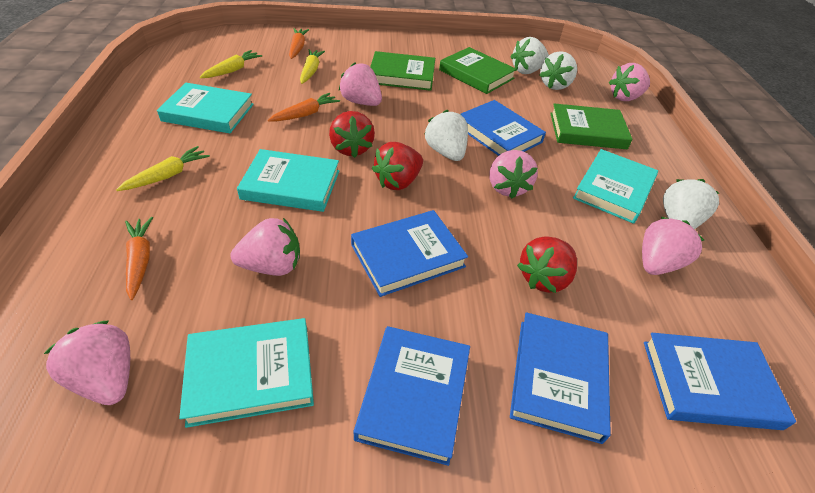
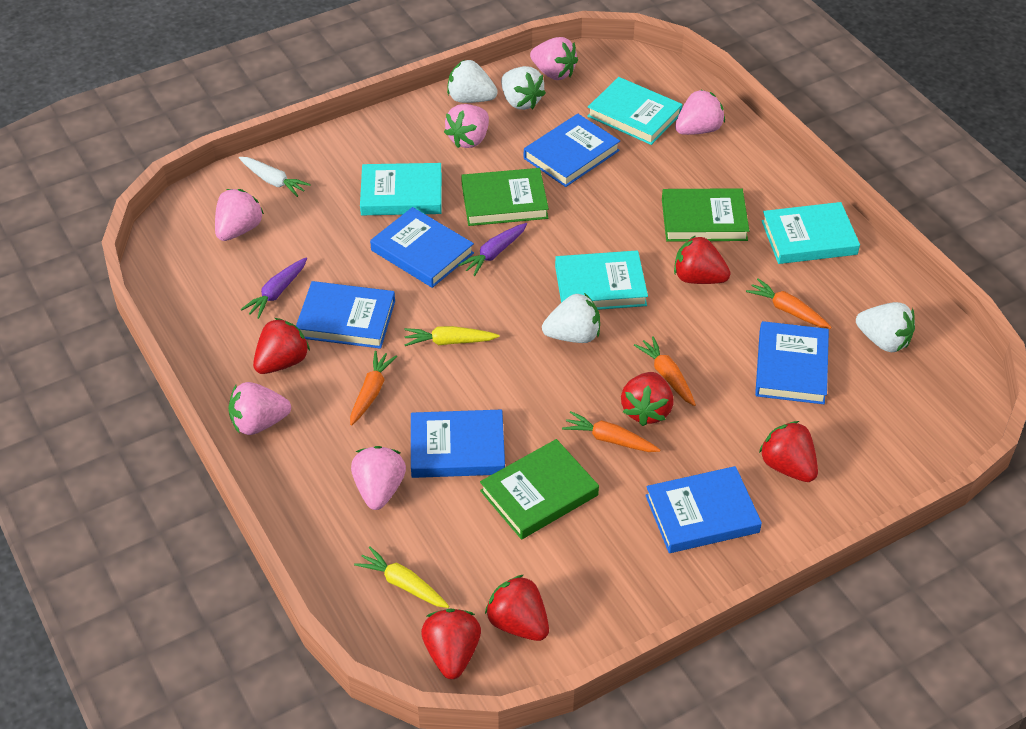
blue book: [351,210,468,297] [354,326,470,466] [461,100,546,156] [510,312,611,444] [644,333,796,430] = 5 -> [296,281,395,349] [370,207,474,288] [411,409,505,478] [524,114,620,187] [645,466,762,553] [755,321,829,404] = 6
orange carrot: [125,217,153,300] [268,93,340,121] [289,28,309,59] = 3 -> [350,351,397,425] [562,411,660,452] [634,336,696,406] [746,279,831,329] = 4
purple carrot: none = 0 -> [241,257,307,319] [458,223,527,276] = 2
red strawberry: [329,111,375,158] [372,142,423,190] [517,236,577,293] = 3 -> [253,318,310,374] [421,608,481,679] [485,575,549,641] [621,372,674,426] [674,235,731,284] [759,421,818,482] = 6
white carrot: none = 0 -> [239,157,311,197] = 1
yellow carrot: [116,146,210,191] [200,50,262,78] [300,49,325,84] = 3 -> [354,546,449,608] [405,326,500,346] = 2

